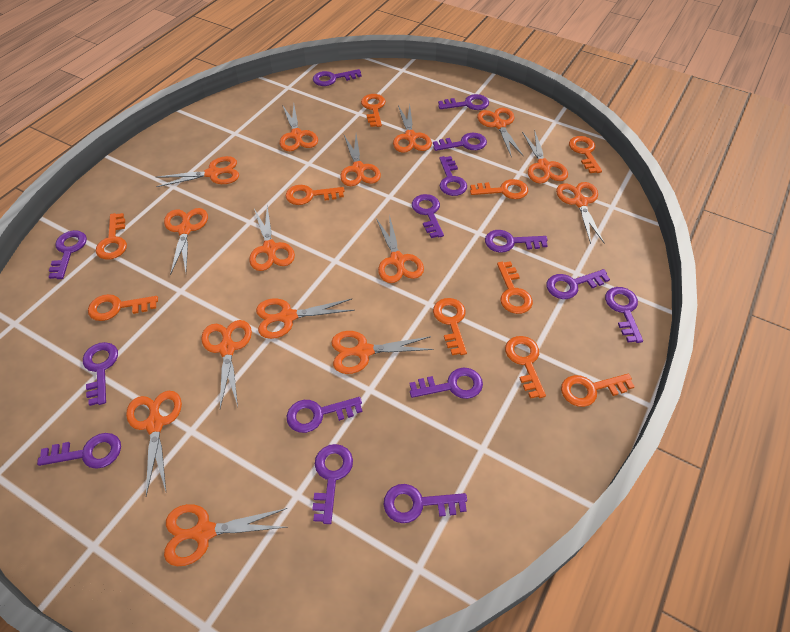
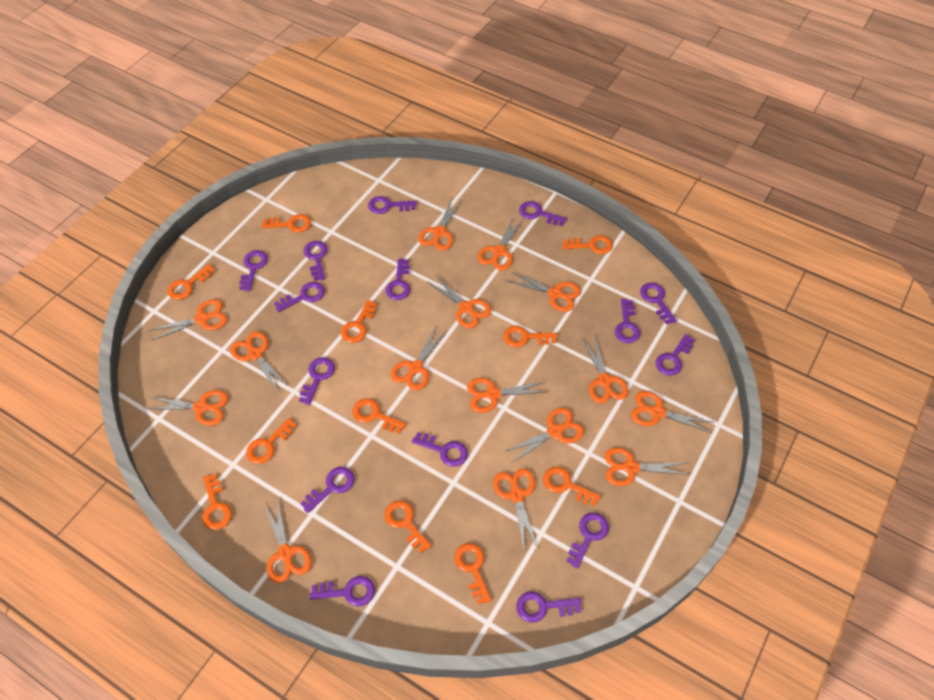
orange key: [88,294,158,321] [96,213,127,260] [285,185,345,205] [361,94,386,127] [433,298,467,355] [470,179,528,199] [497,261,533,314] [505,336,546,399] [561,374,635,407] [569,136,602,173] = 10 -> [167,264,215,300] [202,474,232,530] [246,418,297,464] [262,214,311,232] [341,300,377,343] [353,399,406,434] [385,500,432,553] [454,543,492,605] [503,326,557,347] [543,467,601,506] [563,235,613,254] = 11

